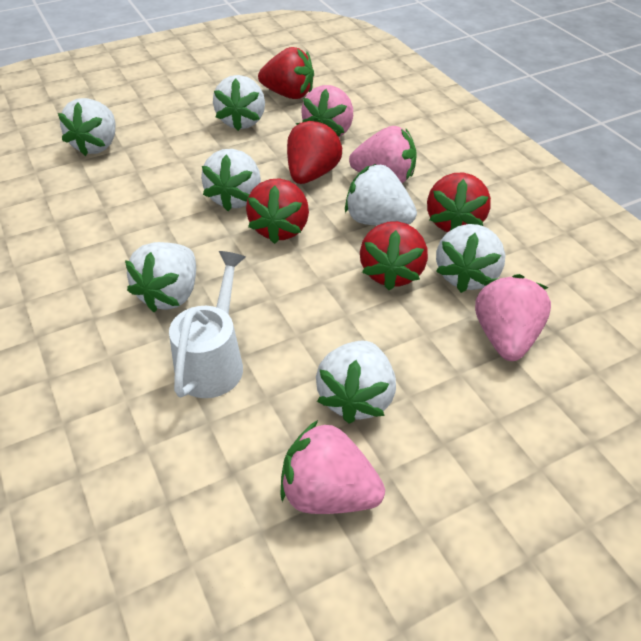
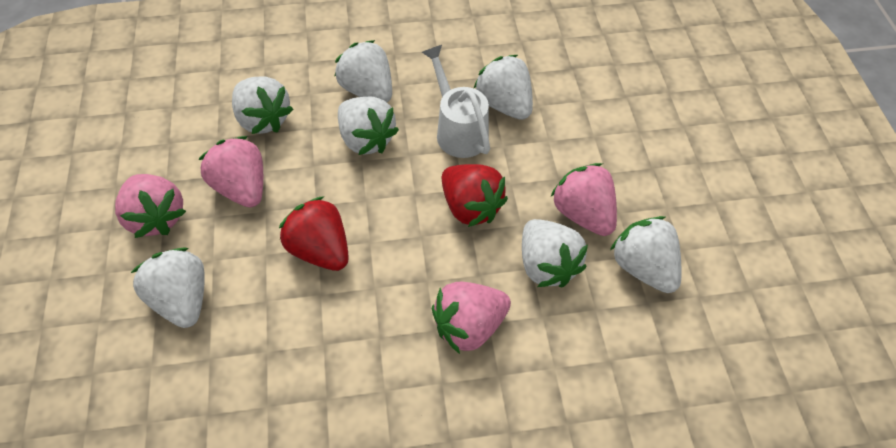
red strawberry: [246,179,309,244] [258,47,314,99] [287,118,342,184] [360,221,428,290] [427,173,491,232] = 5 -> [279,196,349,271] [442,164,508,227] = 2

